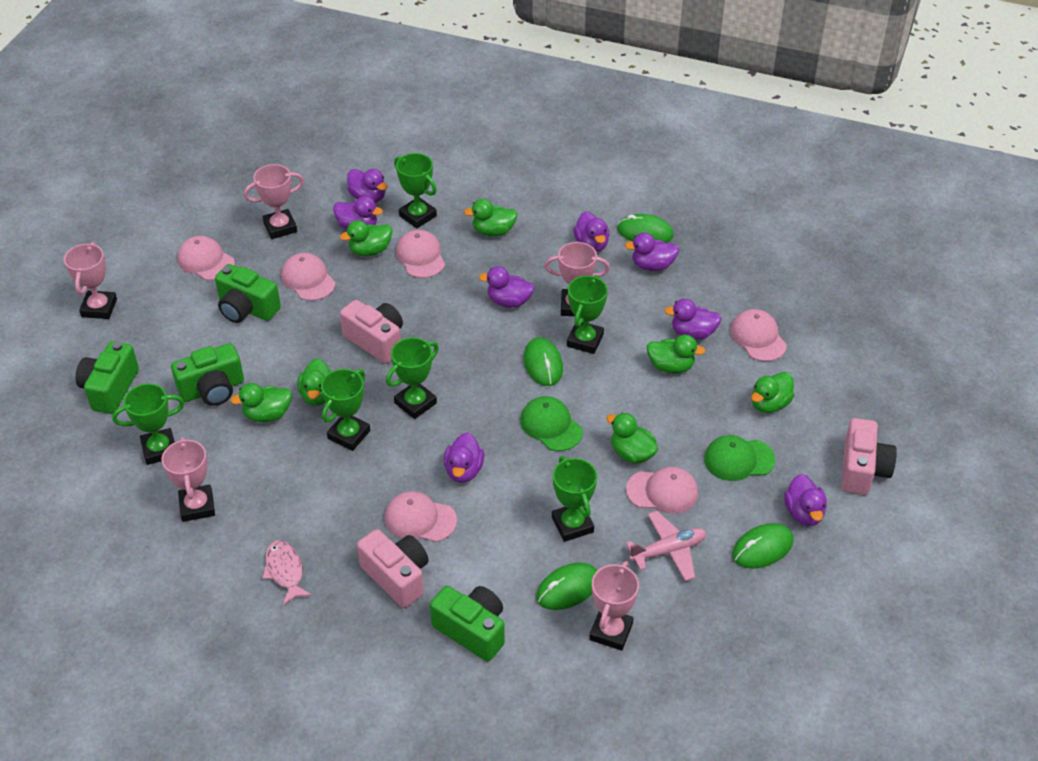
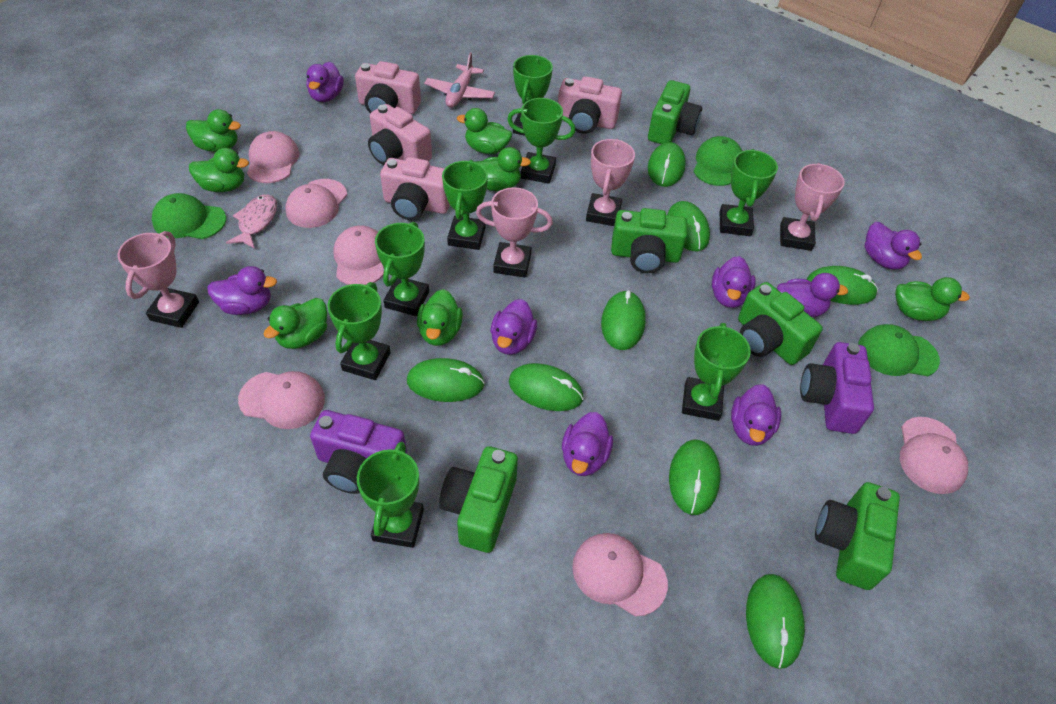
green camera: [75,341,139,414] [171,343,244,406] [215,264,281,323] [430,586,505,661] = 4 -> [439,446,518,553] [611,208,687,273] [648,80,702,144] [738,282,823,365] [815,482,900,590] = 5
green cap: [520,396,583,451] [704,435,775,481] = 2 -> [152,193,226,239] [694,136,742,186] [858,324,940,376] = 3
green mouse: [524,337,563,386] [536,563,597,610] [617,214,674,243] [732,523,793,569] = 4 -> [407,358,485,402] [509,363,583,411] [601,290,646,350] [648,142,686,187] [667,201,710,251] [669,440,721,515] [746,574,805,669] [807,266,878,305] = 8
green trophy: [112,384,184,465] [321,369,370,451] [386,338,439,419] [394,153,437,228] [552,456,597,542] [567,275,608,354] = 6 -> [327,282,391,380] [357,442,424,548] [375,222,429,316] [442,160,488,250] [507,98,575,184] [513,55,553,136] [682,323,751,421] [720,149,778,236] = 8
pink camera: [340,300,403,364] [357,529,429,608] [841,418,897,495] = 3 -> [355,61,421,114] [368,104,432,165] [380,157,450,220] [558,76,622,134] = 4
pink trophy: [64,242,117,319] [161,437,215,522] [244,164,304,239] [544,242,610,316] [589,561,639,651] = 5 -> [118,231,199,328] [476,187,553,278] [586,139,635,226] [780,163,845,251] = 4
purple camera: none = 0 -> [310,410,407,494] [800,342,874,434] = 2

